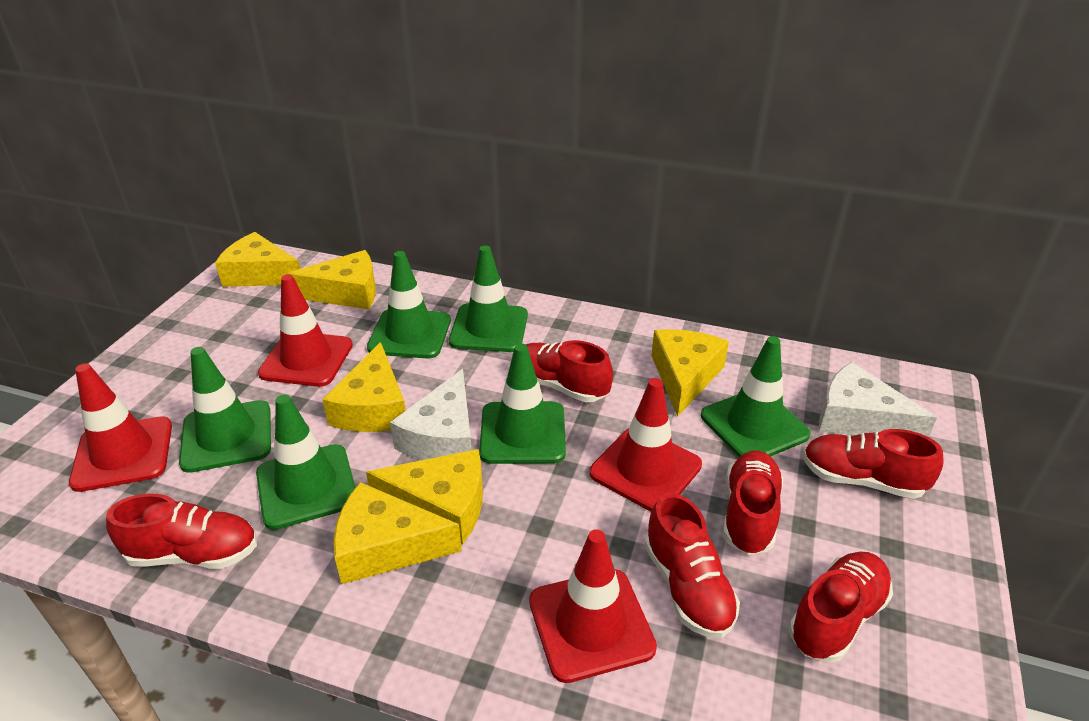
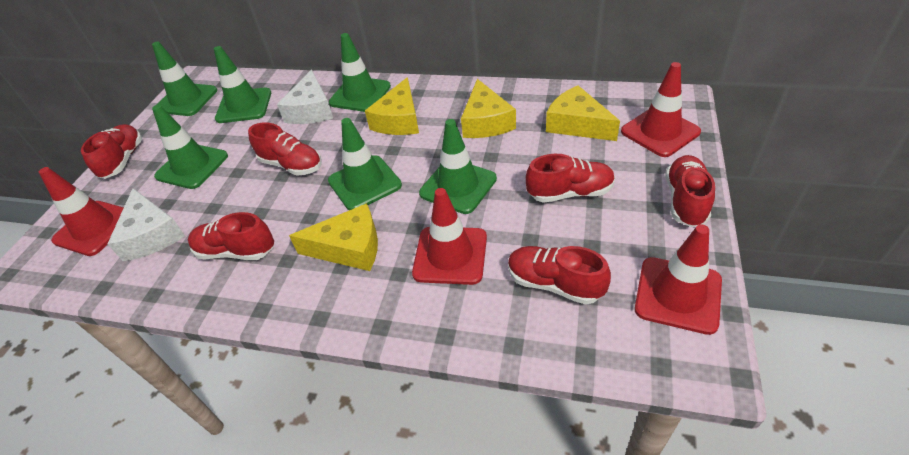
yellow cheese: [215,232,300,287] [287,250,376,309] [322,342,406,432] [333,482,462,584] [366,449,483,544] [651,329,729,417] = 6 -> [289,203,378,271] [365,77,419,135] [461,79,516,138] [546,85,620,141] = 4

